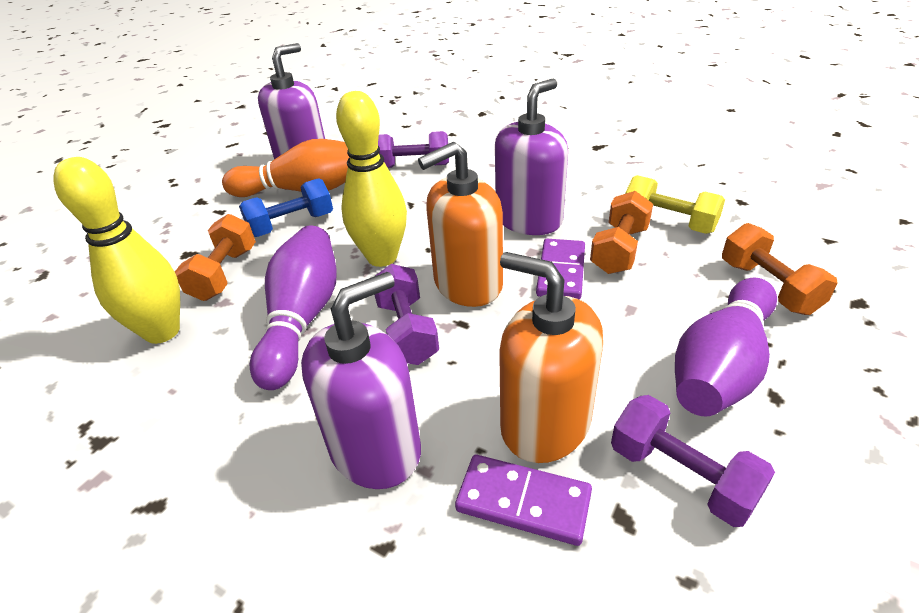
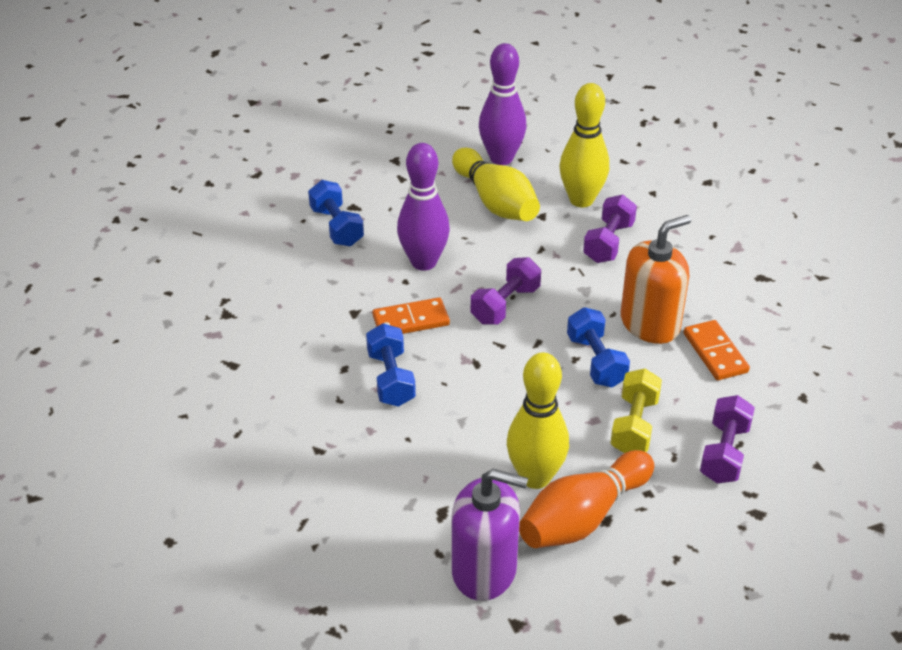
blue dumbbell: [239,178,333,237] = 1 -> [308,180,364,246] [366,323,416,407] [567,307,630,388] = 3
orange domino: none = 0 -> [373,297,450,334] [684,320,750,381] = 2
orange dumbbell: [175,214,256,301] [590,191,653,274] [722,223,838,315] = 3 -> none = 0
orange soap dispenser: [418,142,503,307] [499,252,603,463] = 2 -> [621,215,691,344] = 1
purple domino: [455,455,592,546] [536,239,585,300] = 2 -> none = 0
purple soap dispenser: [258,43,325,159] [301,272,421,489] [495,78,568,235] = 3 -> [452,469,528,601] = 1
yellow bowling pin: [53,157,180,344] [336,91,407,267] = 2 -> [452,148,540,221] [507,352,569,489] [560,83,609,207] = 3

